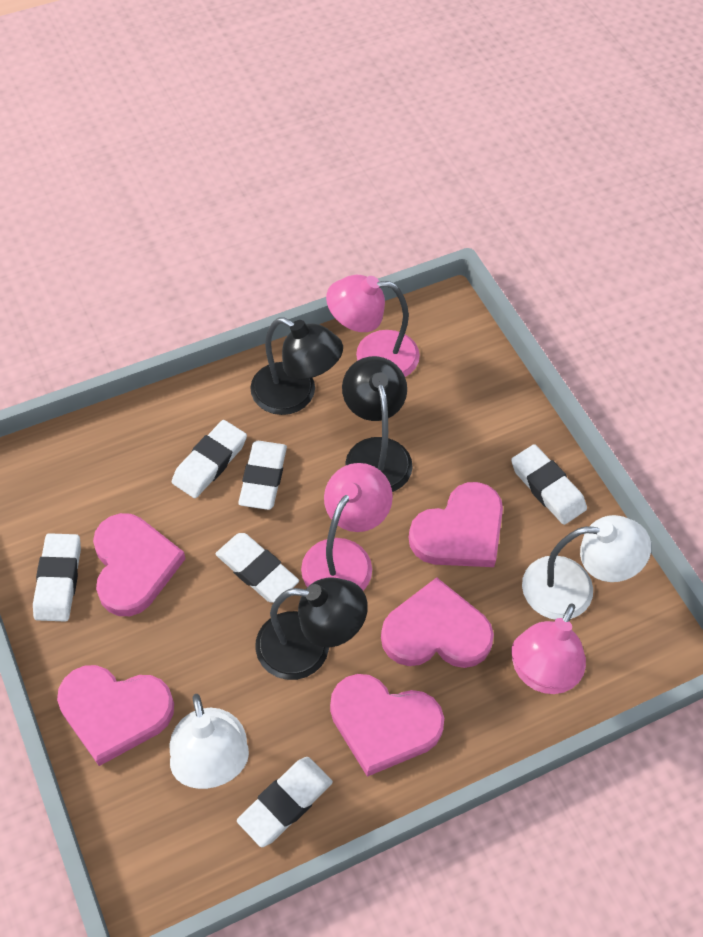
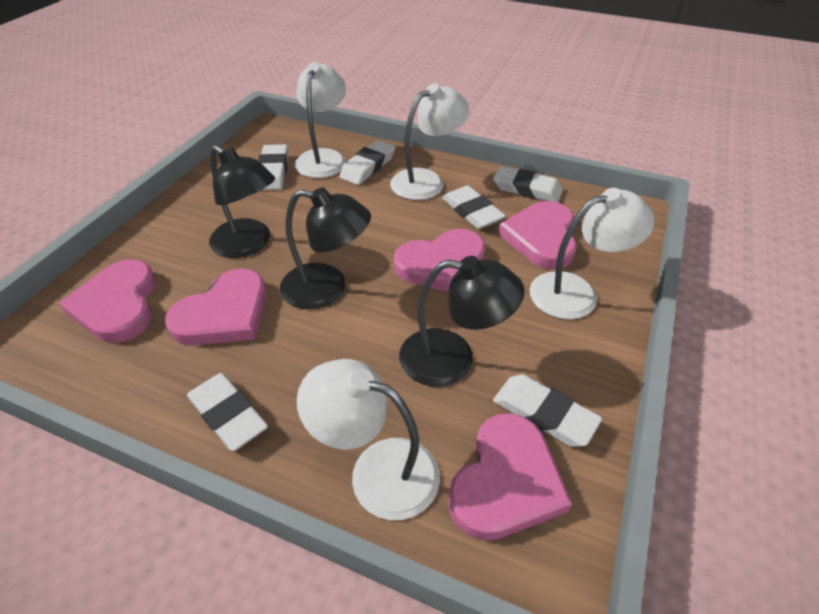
pink lamp: [301,463,393,591] [326,275,420,377] [512,604,586,694] = 3 -> none = 0
white lamp: [169,694,249,789] [522,515,651,620] = 2 -> [295,62,346,178] [297,359,440,520] [390,84,469,200] [530,188,655,319] = 4

